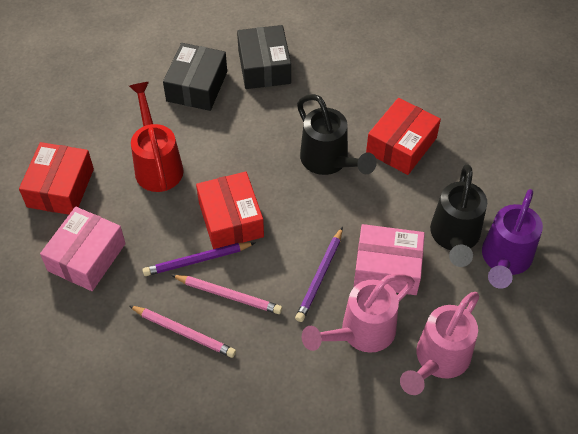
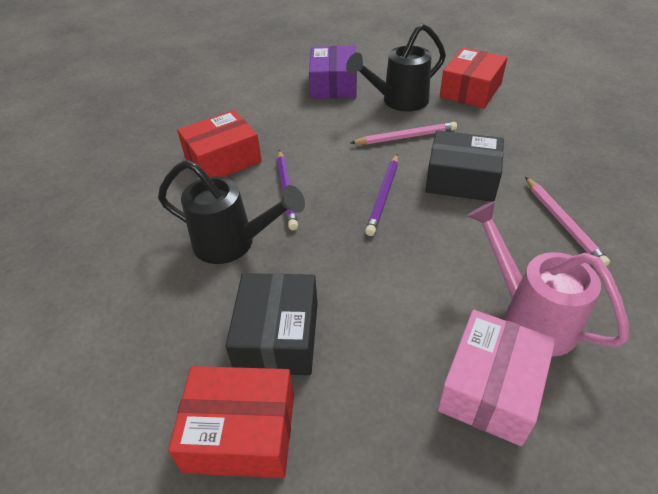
pink box: [40,207,126,291] [354,224,425,295] = 2 -> [438,310,556,446] = 1
pink watering can: [302,274,415,353] [400,292,479,395] = 2 -> [467,201,629,357] = 1
purple box: none = 0 -> [309,46,357,99] = 1
purple watering can: [482,189,543,289] = 1 -> none = 0
red watering can: [129,82,184,192] = 1 -> none = 0

